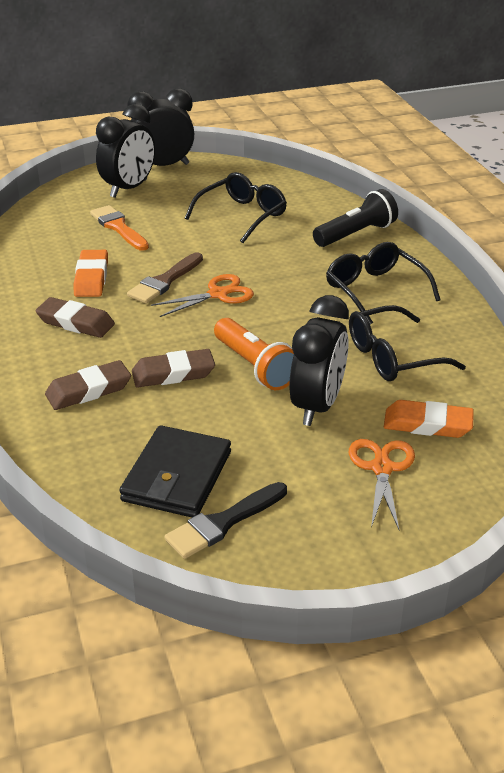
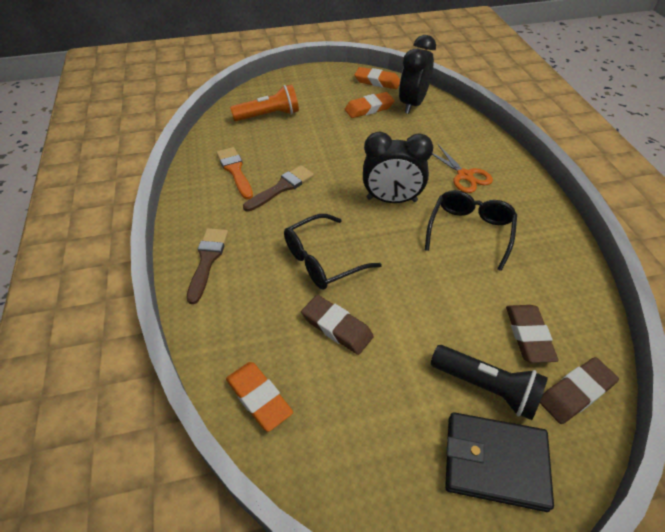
black brush: [165,482,287,559] = 1 -> none = 0
black clock: [96,104,155,198] [127,88,194,166] [289,295,349,426] = 3 -> [363,132,433,203] [399,35,436,114] = 2
black glasses: [185,172,287,243] [326,242,441,324] [349,305,466,381] = 3 -> [284,214,382,290] [425,190,517,271] = 2
brown brush: [127,252,203,304] = 1 -> [186,228,228,304] [243,165,314,212] = 2
orange eraser: [74,250,108,297] [384,400,474,438] = 2 -> [226,362,293,432] [345,92,395,118] [355,67,400,89] = 3
orange scissors: [151,274,254,317] [349,439,415,529] = 2 -> [432,145,493,193] = 1

